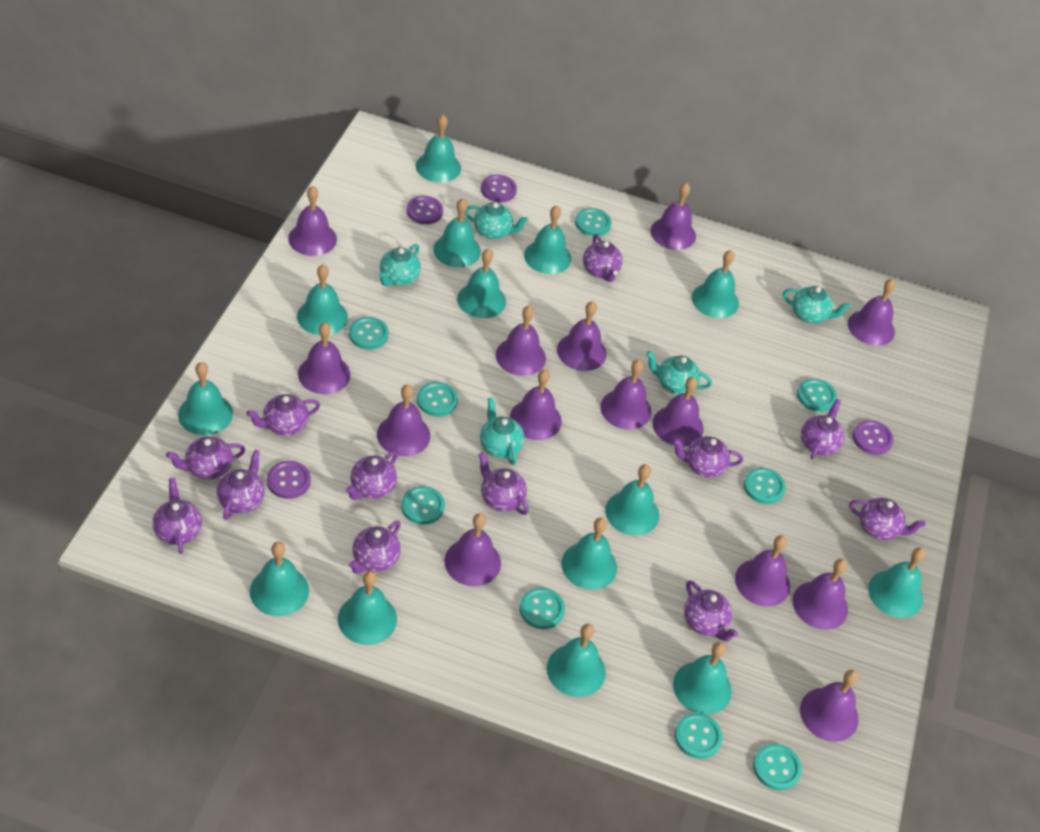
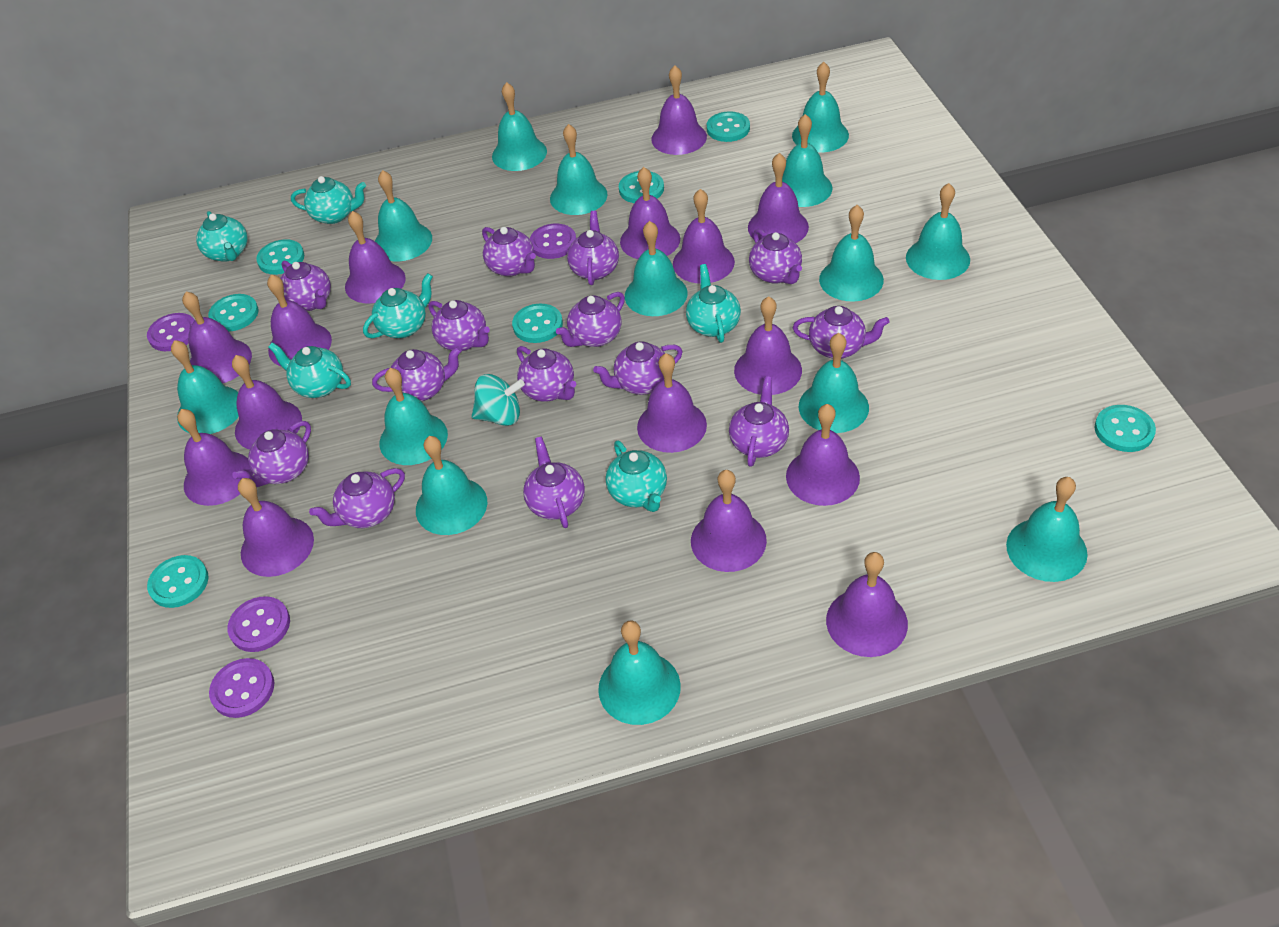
purple bell: [288,186,337,256] [298,322,350,394] [377,384,430,456] [444,513,501,586] [496,306,546,376] [510,369,562,440] [557,301,607,371] [600,359,651,430] [651,183,696,250] [653,377,704,447] [735,535,790,607] [793,559,848,630] [800,670,859,742] [848,279,896,346] = 14 -> [177,409,253,506] [182,292,252,383] [232,355,302,449] [238,478,314,577] [267,274,332,366] [345,211,406,304] [620,167,680,259] [637,353,707,453] [651,65,707,155] [673,189,735,284] [691,470,767,572] [734,296,802,395] [748,153,809,243] [786,404,860,506] [826,552,908,657] = 15
purple teapot: [153,478,202,554] [166,436,245,480] [217,450,265,520] [247,394,320,436] [346,451,398,500] [349,521,401,574] [478,452,529,515] [583,234,623,282] [673,436,743,478] [684,580,738,642] [801,399,845,459] [849,498,926,540] = 12 -> [232,421,311,487] [281,261,331,311] [309,468,405,528] [372,346,462,401] [428,300,490,351] [482,227,536,277] [517,346,576,401] [523,437,585,528] [556,292,625,347] [567,211,619,285] [593,341,683,395] [729,376,789,467] [749,229,802,284] [793,306,890,358] = 14
turquoise button: [349,317,389,350] [401,486,445,525] [417,382,458,416] [519,587,565,629] [575,208,611,236] [674,713,722,759] [744,468,786,504] [753,743,802,791] [797,379,837,412] = 9 -> [147,555,209,608] [208,294,259,331] [256,239,304,275] [512,304,563,343] [619,171,664,203] [707,111,750,142] [1094,405,1156,452] = 7
turquoise spinning top: none = 0 -> [472,374,525,426] = 1
turquoise teapot: [379,244,421,286] [465,202,528,239] [480,397,524,465] [646,351,712,395] [783,286,851,323] = 5 -> [196,211,248,262] [268,343,351,398] [291,176,366,224] [363,273,433,338] [606,441,667,512] [686,264,741,343] = 6

